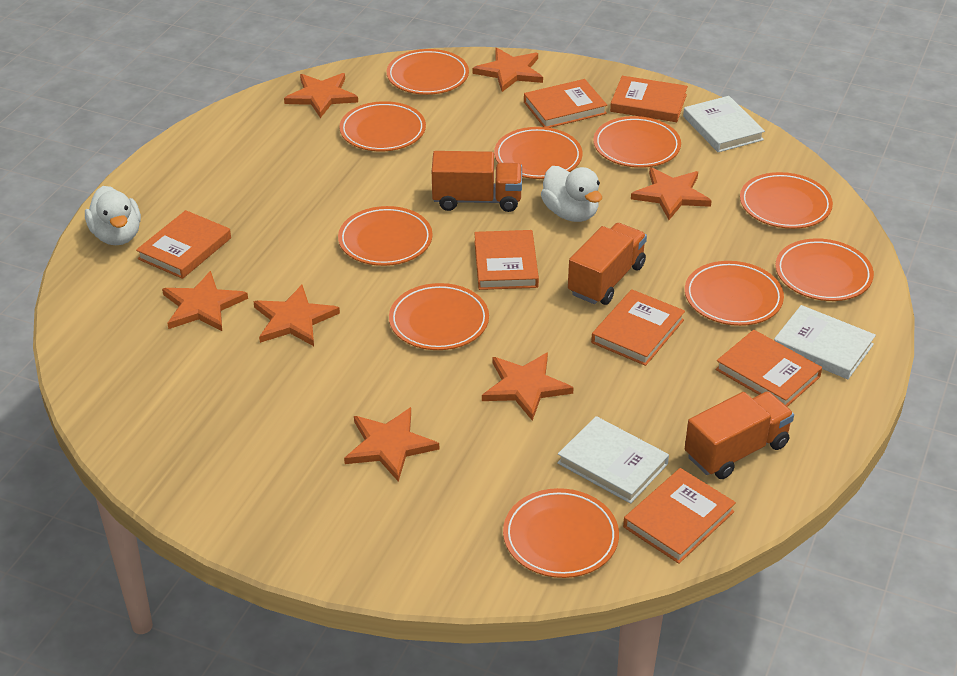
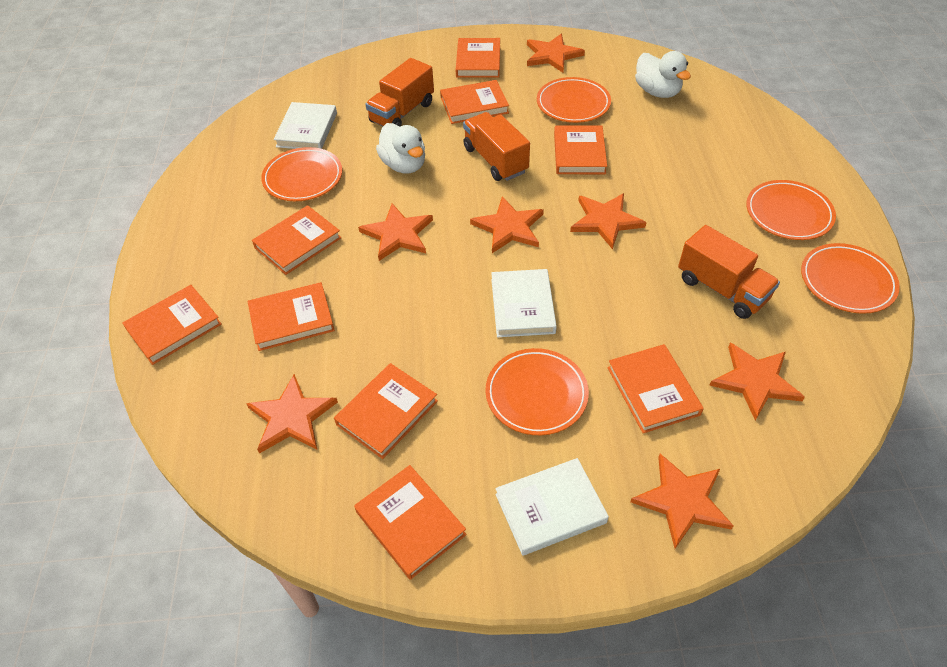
orange book: [136,210,231,279] [474,230,539,290] [524,79,607,128] [591,289,685,366] [610,76,688,122] [623,468,736,564] [716,330,822,407] = 7 -> [122,285,222,365] [248,282,335,351] [252,205,341,275] [334,363,438,459] [354,465,467,580] [440,80,509,124] [456,38,500,78] [554,126,607,174] [607,344,704,433] = 9
orange plate: [338,206,433,266] [339,101,426,151] [387,49,469,95] [389,283,489,350] [494,127,583,179] [503,488,619,578] [593,116,681,168] [685,261,784,326] [740,172,833,229] [775,238,874,301] = 10 -> [261,147,342,201] [485,348,589,435] [537,77,611,123] [746,180,836,240] [801,243,900,314] = 5

